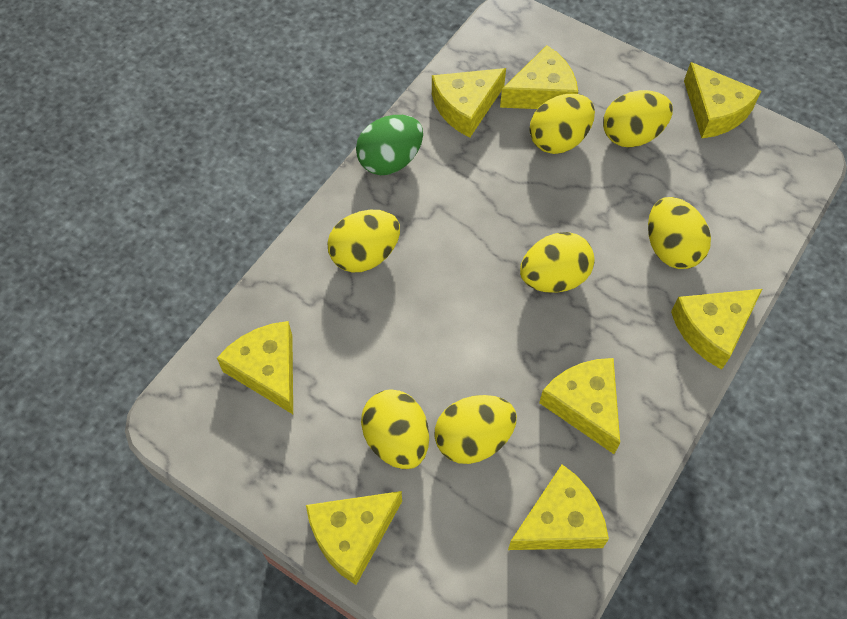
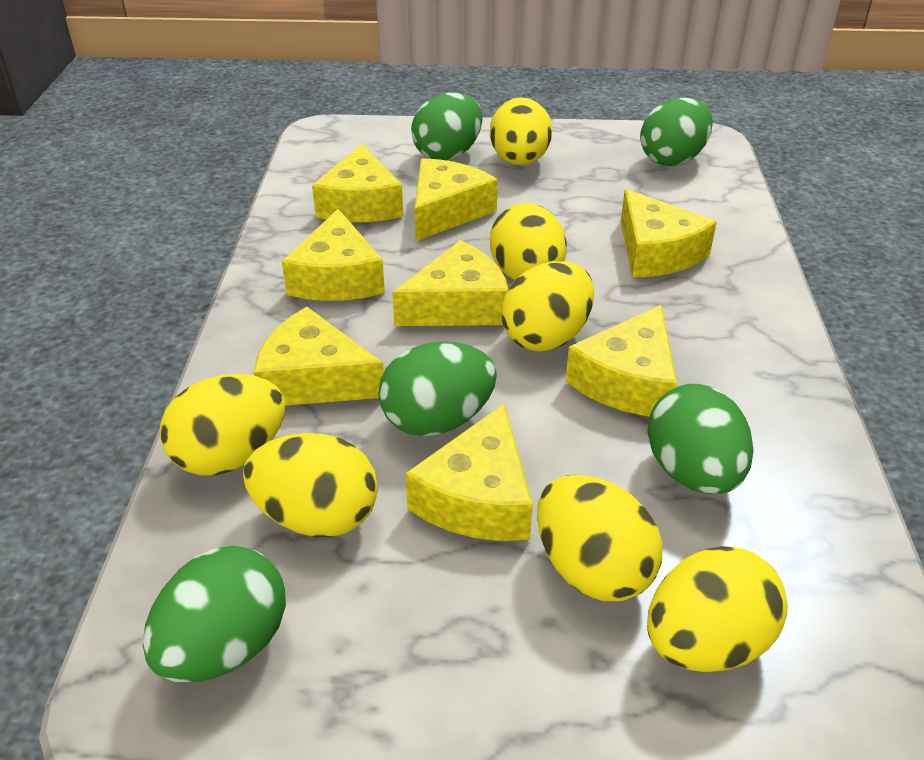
green egg: [356,115,423,175] = 1 -> [143,546,286,683] [378,342,497,436] [411,92,483,161] [640,97,713,166] [648,384,754,494] = 5

